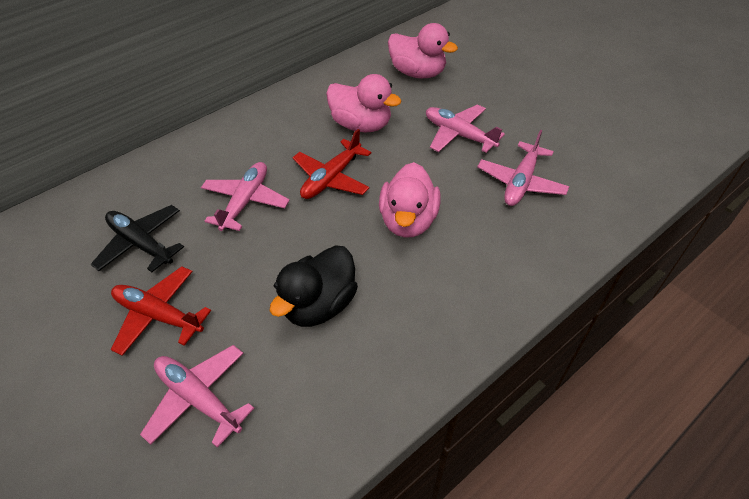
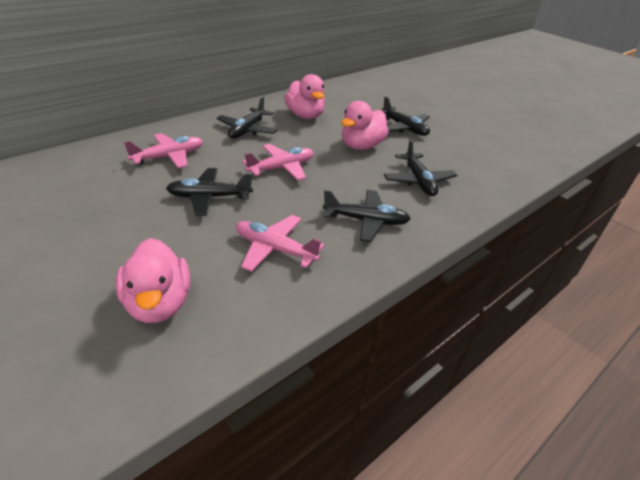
black duck: [269,245,358,327] = 1 -> none = 0
black plane: [91,205,184,272] = 1 -> [166,168,253,216] [216,97,278,139] [323,190,411,242] [382,96,430,136] [384,139,457,196] = 5
pink plane: [140,345,254,448] [201,162,290,231] [426,104,505,153] [477,130,570,206] = 4 -> [124,133,203,168] [236,215,325,272] [242,144,314,181] = 3
red plane: [111,266,211,356] [292,129,371,199] = 2 -> none = 0

